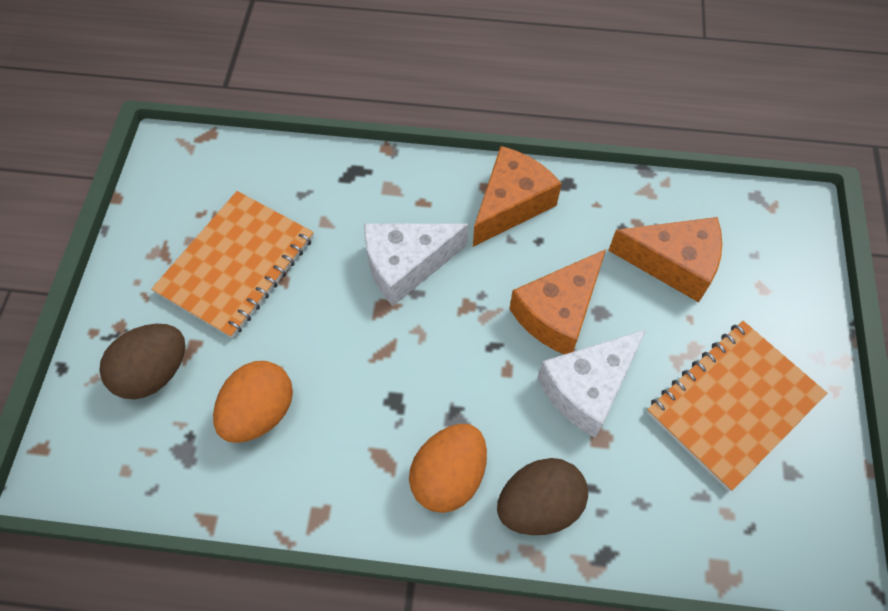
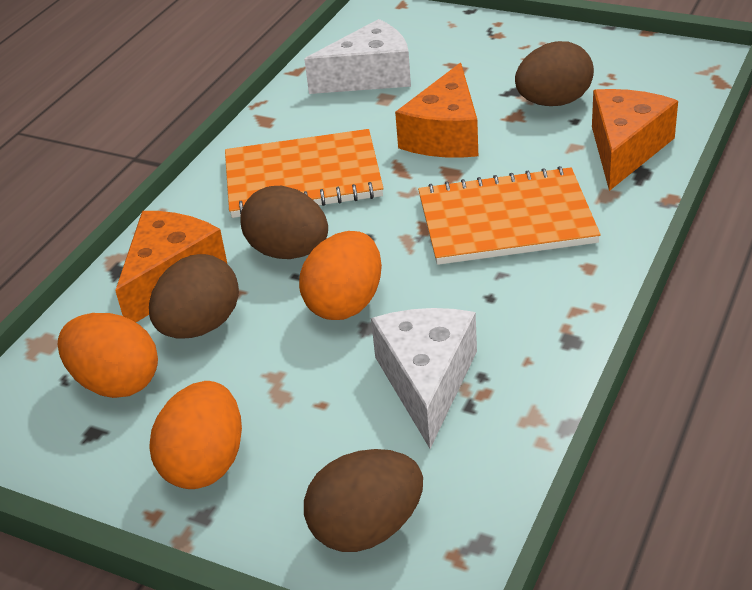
brown egg: [99,324,185,399] [497,458,588,535] = 2 -> [149,254,239,338] [240,186,328,259] [304,449,423,552] [515,41,594,106] = 4
orange egg: [213,361,293,443] [409,424,487,513] = 2 -> [58,313,158,398] [149,381,242,489] [299,231,382,320] = 3

